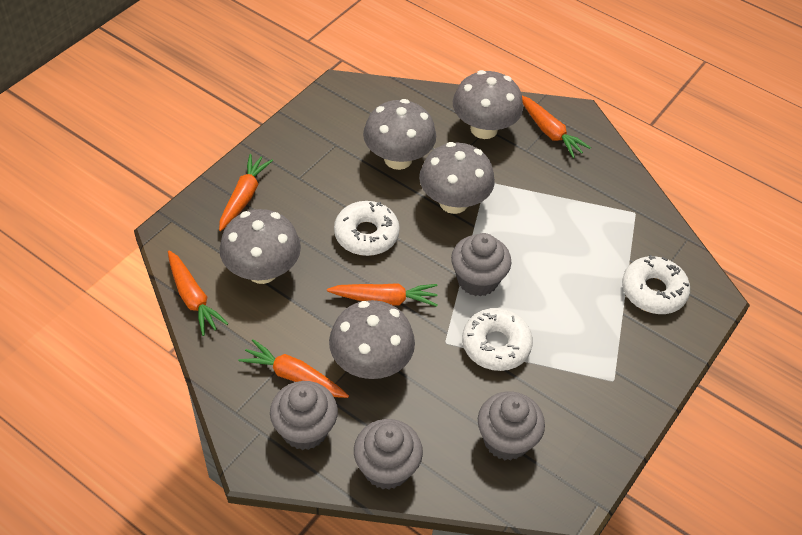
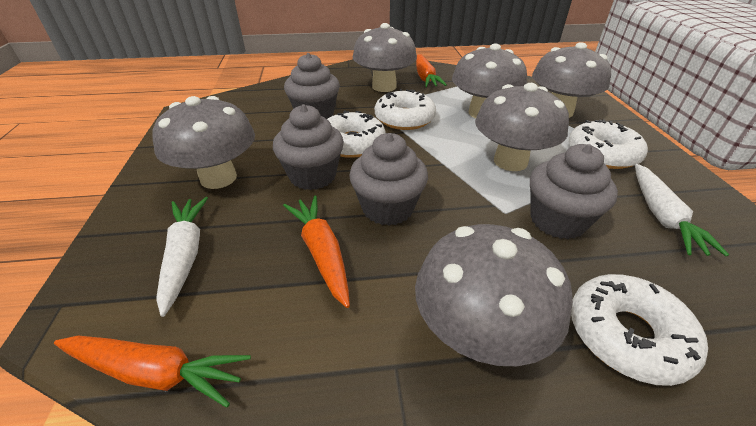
grey mushroom: [220,209,301,284] [329,300,415,379] [363,99,436,170] [419,142,495,214] [453,70,523,139] = 5 -> [153,96,255,189] [353,23,417,92] [415,224,573,366] [452,44,527,118] [475,83,569,171] [532,42,611,118] = 6
orange carrot: [168,250,229,336] [219,154,273,231] [238,339,349,398] [327,283,438,307] [522,96,591,158] = 5 -> [54,336,251,408] [283,196,350,308] [416,55,447,87] = 3
white carrot: none = 0 -> [156,197,208,317] [635,164,729,256] = 2
white donut: [334,201,400,256] [462,308,533,371] [622,255,690,314] = 3 -> [327,110,386,158] [375,89,436,130] [569,119,648,169] [571,274,708,386] = 4

